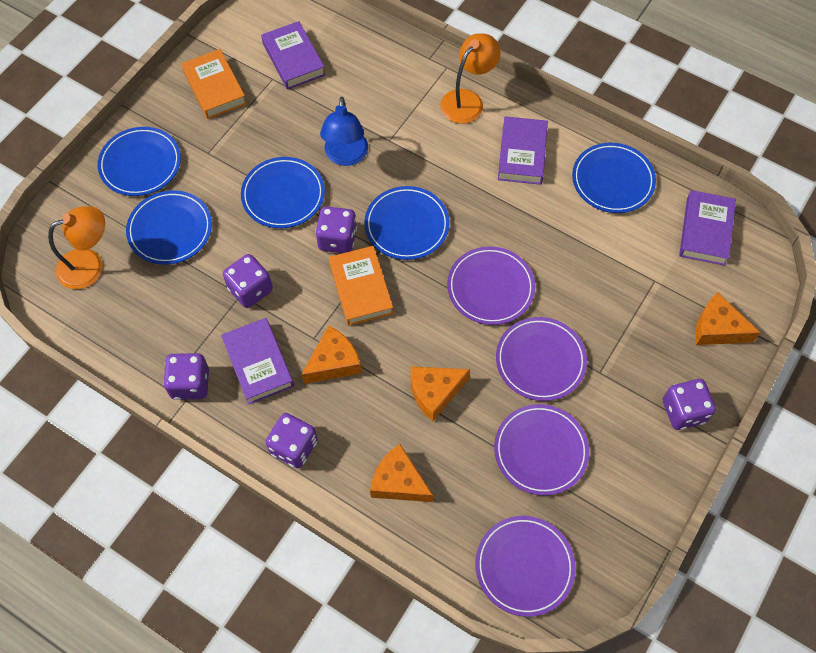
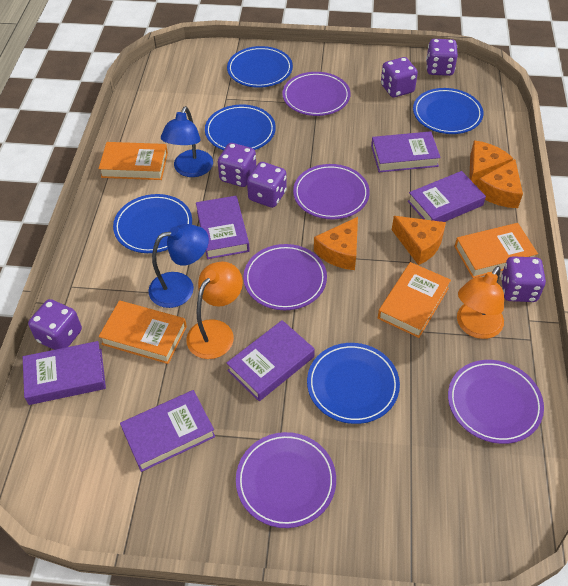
blue lamp: [320,97,368,166] = 1 -> [148,224,209,308] [161,106,213,177] = 2
orange book: [181,49,247,119] [329,246,393,326] = 2 -> [98,142,168,180] [99,300,187,364] [378,262,451,338] [455,223,538,278] = 4
purple book: [221,318,294,405] [261,21,325,90] [498,116,548,185] [679,190,736,266] = 4 -> [23,341,106,405] [120,390,215,472] [196,196,250,259] [227,320,315,401] [371,131,441,172] [408,171,486,222] = 6
purple dice: [163,353,209,400] [223,254,273,308] [265,413,318,468] [315,206,357,253] [663,379,716,430] = 5 -> [28,299,82,350] [218,143,256,187] [247,162,287,208] [381,57,418,97] [426,39,458,76] [501,256,546,302] = 6
purple plate: [447,246,535,325] [475,516,576,617] [494,404,589,495] [496,317,587,401] = 4 -> [236,432,336,528] [243,244,327,310] [282,72,350,116] [293,164,370,220] [448,360,544,444] = 5

